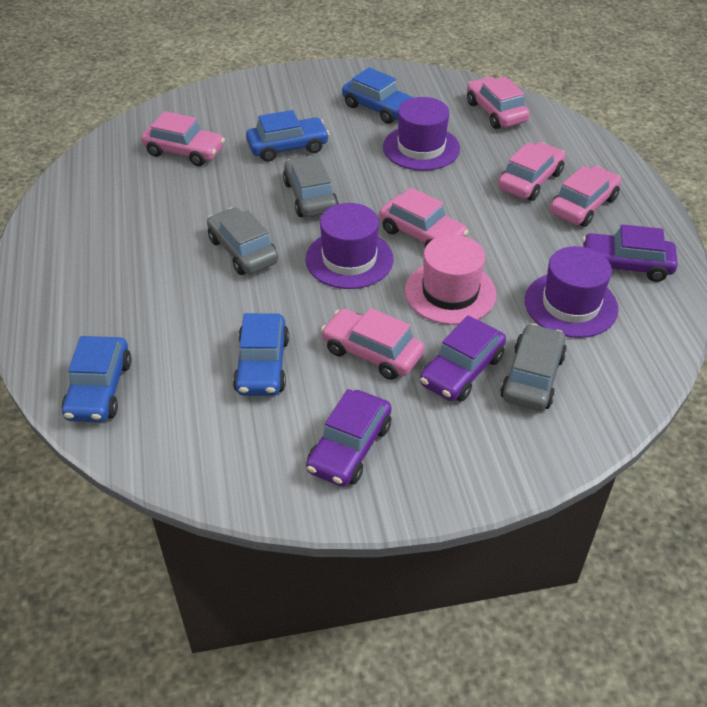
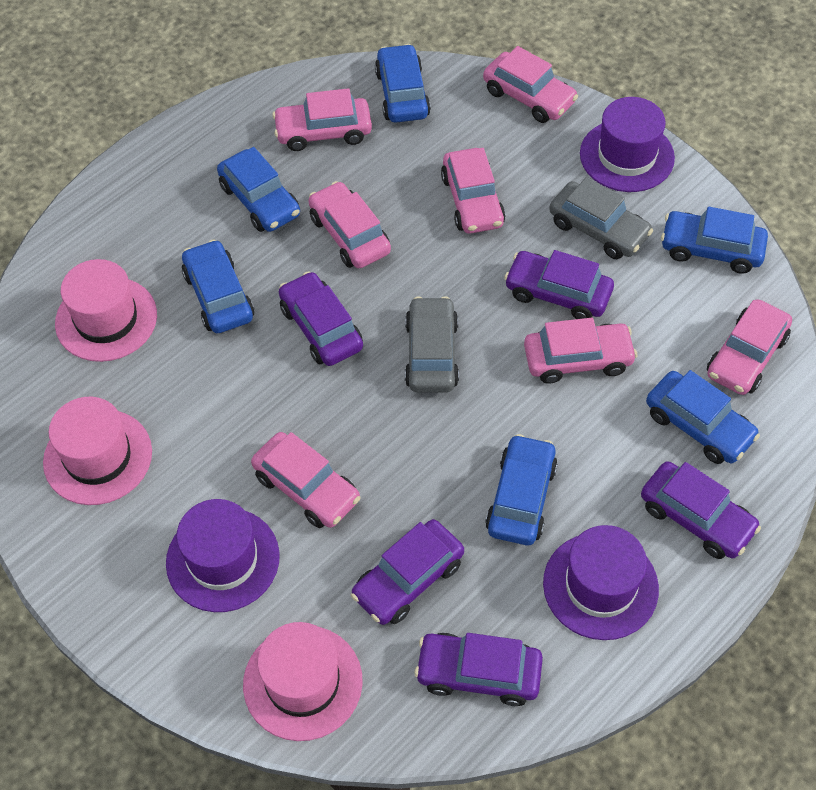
blue car: [62,336,131,422] [233,313,289,396] [246,110,329,162] [342,67,414,124] = 4 -> [182,239,254,333] [217,147,300,232] [375,44,431,123] [485,434,558,545] [646,370,760,464] [661,207,768,274] = 6
grey car: [207,207,279,275] [283,156,338,217] [500,323,567,411] = 3 -> [405,296,459,392] [549,177,653,259] = 2
pink car: [141,111,225,166] [321,308,424,380] [379,187,468,247] [467,77,530,129] [498,142,566,201] [550,166,621,227] = 6 -> [251,432,361,528] [272,88,372,151] [308,181,391,268] [441,148,505,234] [483,46,578,123] [524,318,637,384] [707,299,792,395] = 7
pink hat: [405,235,496,325] = 1 -> [43,397,152,505] [55,259,157,362] [243,622,363,741] = 3
purple car: [306,389,392,487] [420,316,506,402] [582,224,678,282] = 3 -> [279,271,363,366] [351,519,464,625] [415,633,543,706] [504,250,614,319] [641,461,761,559] = 5

